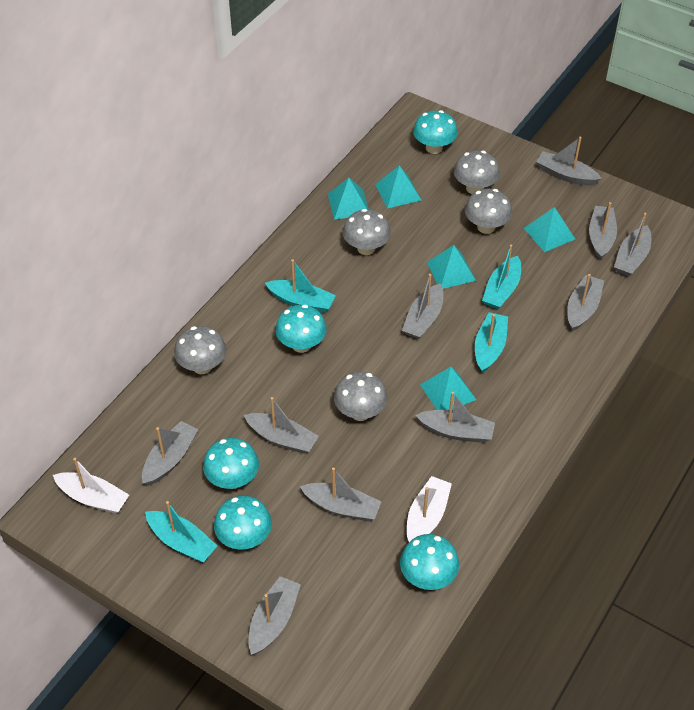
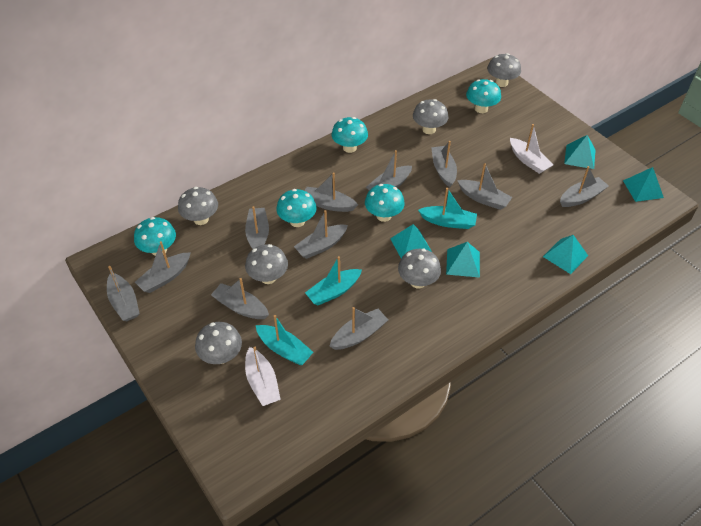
grey boat: [142,421,199,485] [244,397,319,454] [248,576,301,655] [300,468,382,521] [402,274,444,339] [415,392,495,443] [536,137,602,186] [567,274,604,331] [589,202,617,260] [614,213,651,277] = 10 -> [107,266,140,321] [135,241,191,293] [211,278,269,319] [245,206,269,249] [294,210,348,259] [305,173,358,212] [329,307,388,350] [366,150,412,190] [431,141,457,187] [457,163,512,210] [560,166,608,207] = 11
grey mushroom: [174,326,226,374] [334,372,388,421] [343,209,391,255] [454,150,500,194] [465,188,512,234] = 5 -> [178,187,218,225] [195,322,242,364] [245,244,288,284] [398,249,441,289] [413,99,449,134] [487,53,521,87] = 6
turquoise boat: [145,501,218,562] [265,259,336,313] [475,312,508,373] [482,245,521,309] = 4 -> [256,315,313,365] [305,256,362,305] [418,188,477,229] = 3

